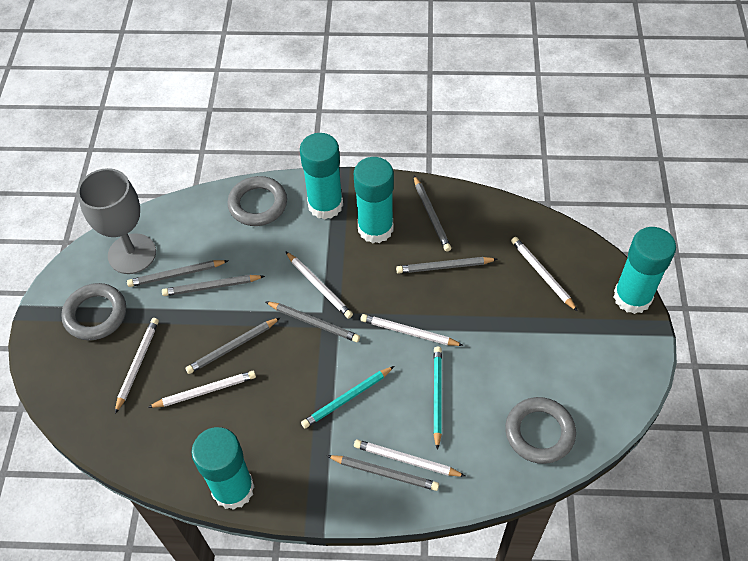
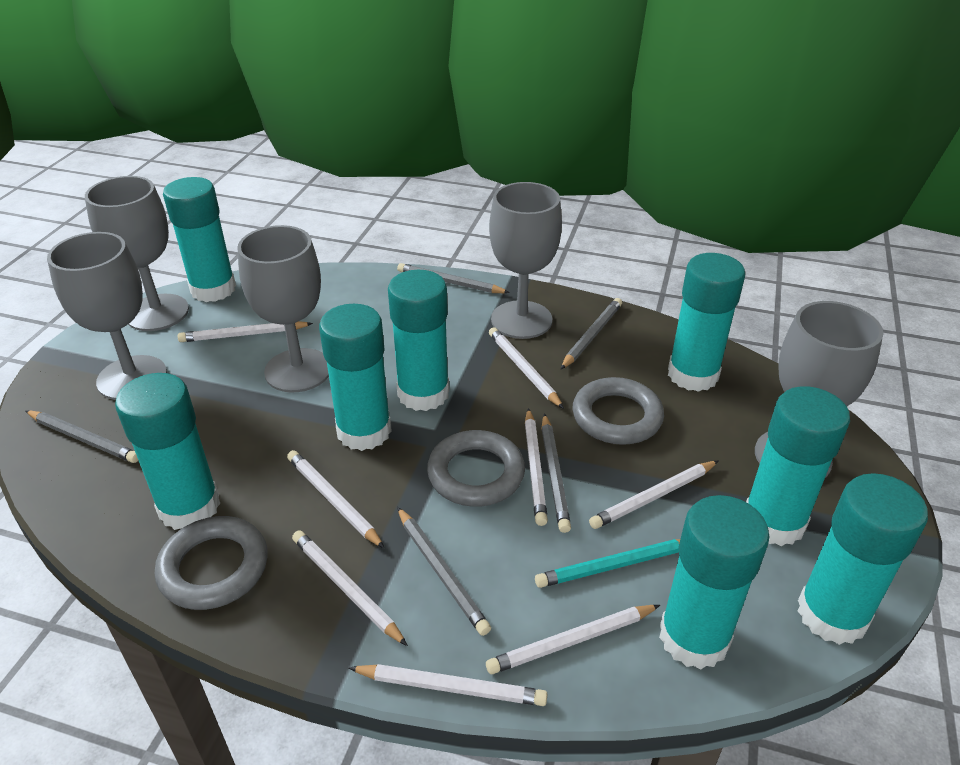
grey goblet: [77,168,156,274] = 1 -> [47,232,167,400] [85,176,189,331] [237,225,329,392] [489,182,562,339] [755,301,884,478] = 5
grey pencil: [127,260,228,287] [162,275,265,296] [185,317,281,374] [265,301,360,342] [327,455,439,491] [396,257,497,274] [414,176,451,251] = 7 -> [26,410,138,463] [397,263,510,293] [397,507,491,636] [541,413,571,533] [560,298,622,370] = 5
turquoise glue stick: [191,427,254,510] [300,133,343,219] [354,157,394,243] [614,227,676,314] = 4 -> [115,373,220,530] [163,177,236,302] [319,304,392,451] [388,270,449,411] [659,495,770,669] [668,253,745,392] [746,386,850,546] [798,473,928,645] = 8
turquoise pencil: [301,366,394,428] [433,347,442,450] = 2 -> [535,539,680,588] = 1
white pencil: [115,318,159,414] [147,371,256,408] [285,251,353,319] [354,439,465,477] [360,314,464,346] [511,237,578,312] = 6 -> [178,321,313,342] [287,450,385,549] [292,530,408,646] [349,664,547,706] [486,605,660,674] [489,327,564,409] [525,408,548,526] [589,461,718,529] = 8

